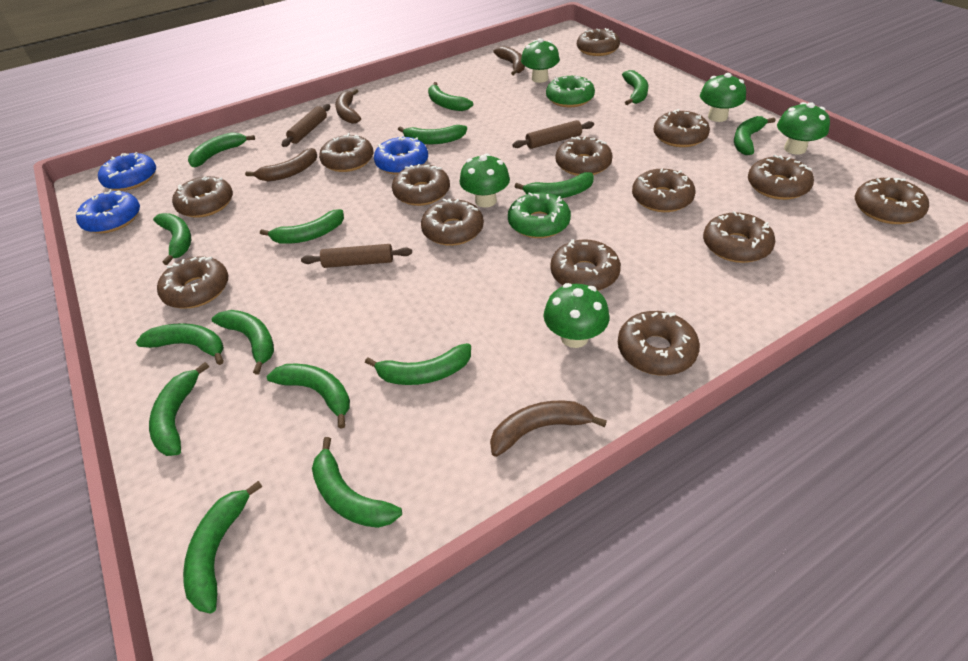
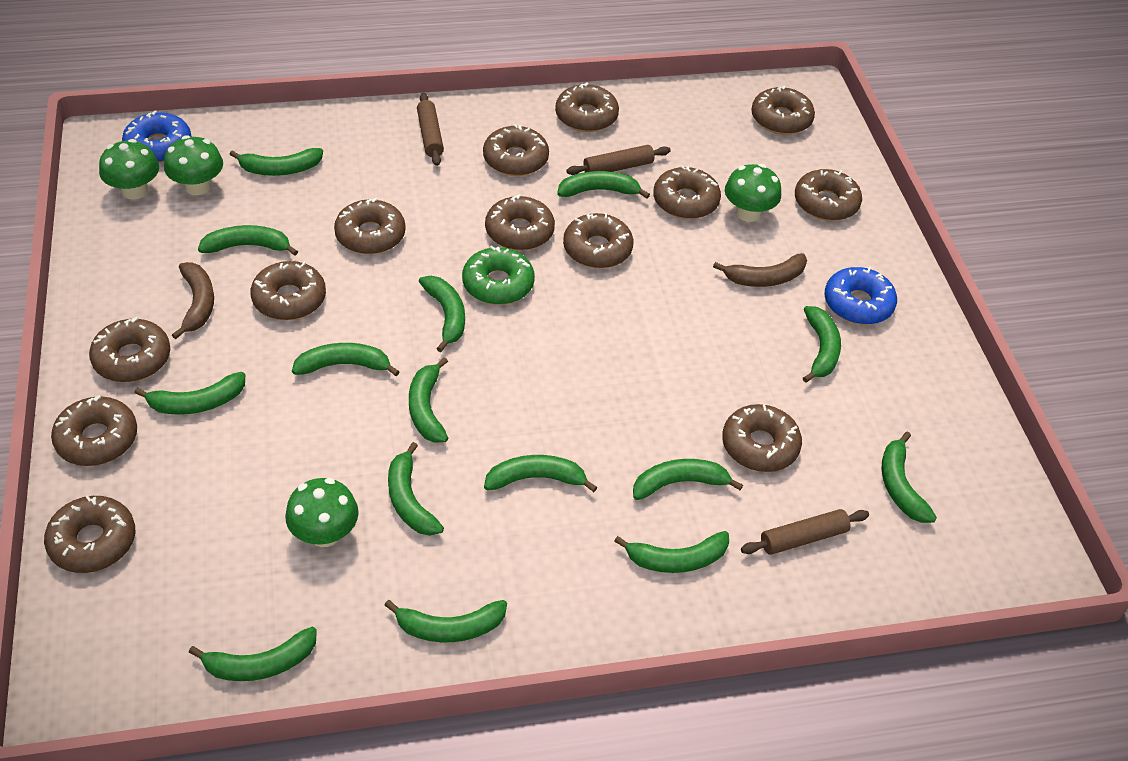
blue donut: [76,189,140,233] [98,152,156,191] [374,137,428,175] = 3 -> [122,110,192,163] [824,267,897,325] = 2
brown banana: [245,148,317,182] [335,89,361,124] [490,400,607,457] [493,46,525,75] = 4 -> [172,262,214,339] [713,253,807,287] = 2
brown donut: [157,256,229,308] [172,176,233,218] [319,133,373,172] [392,164,450,206] [421,199,484,246] [550,239,621,291] [556,136,613,176] [577,28,620,56] [618,311,700,375] [632,168,695,212] [653,109,710,147] [703,211,775,263] [748,155,814,200] [855,178,929,224] = 14 -> [44,495,135,573] [51,395,137,466] [89,317,170,382] [250,261,326,320] [334,198,406,254] [483,124,549,176] [485,194,555,250] [555,83,619,132] [563,213,633,268] [653,165,721,219] [722,404,802,472] [751,86,815,135] [795,169,862,221] = 13
green donut: [508,192,571,238] [546,75,595,107] = 2 -> [462,246,535,305] = 1
green mushroom: [460,153,510,208] [521,38,560,83] [544,283,609,348] [700,73,746,122] [777,102,830,155] = 5 -> [99,139,159,200] [164,135,223,195] [285,478,359,547] [725,164,781,222] = 4

